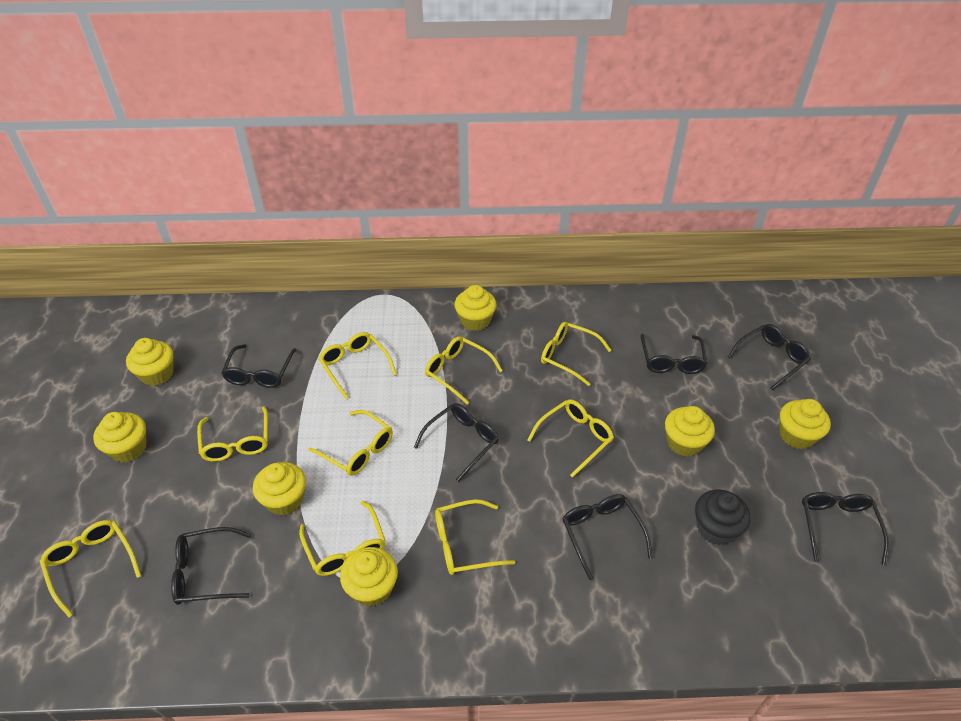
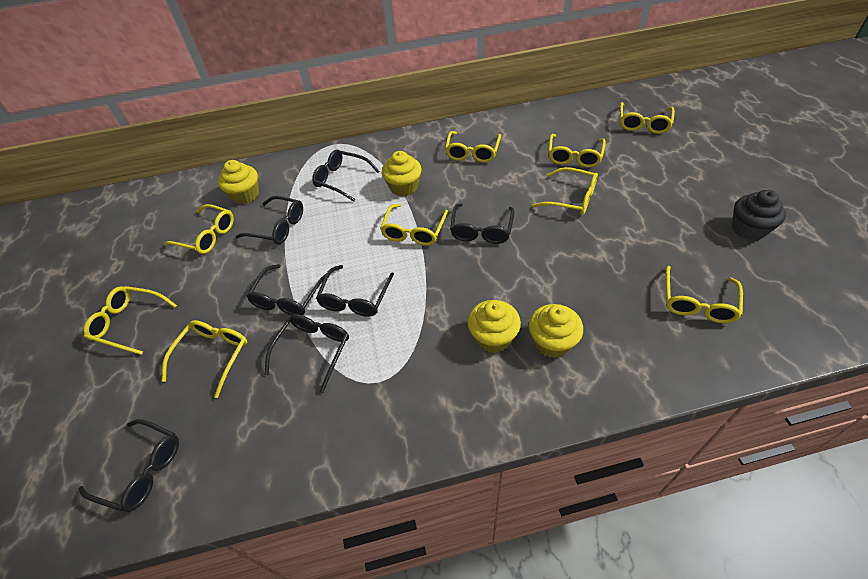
yellow cupcake: [93,412,147,463] [126,338,173,386] [253,462,306,516] [340,547,398,607] [455,285,497,331] [665,406,715,457] [780,399,831,449] = 7 -> [218,160,259,204] [382,151,422,196] [468,300,521,353] [529,304,583,358] = 4

